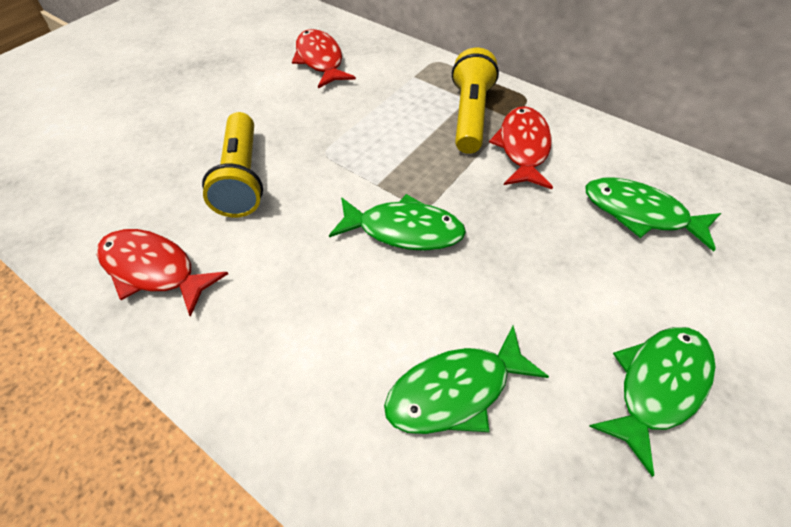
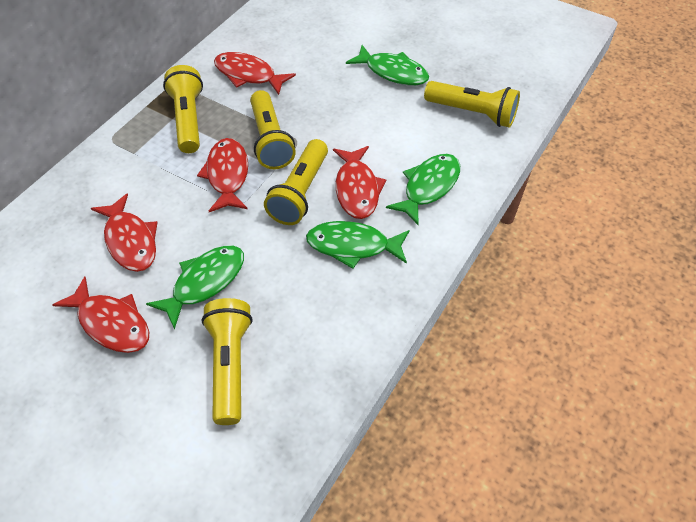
red fish: [97,229,228,317] [292,29,356,88] [489,106,553,189] = 3 -> [52,277,149,353] [91,193,158,272] [197,138,248,212] [214,52,296,95] [333,146,386,219] = 5
yellow flashlight: [202,112,263,218] [452,48,499,154] = 2 -> [163,65,203,153] [202,298,252,425] [250,90,296,169] [264,139,328,225] [424,81,520,128] = 5

